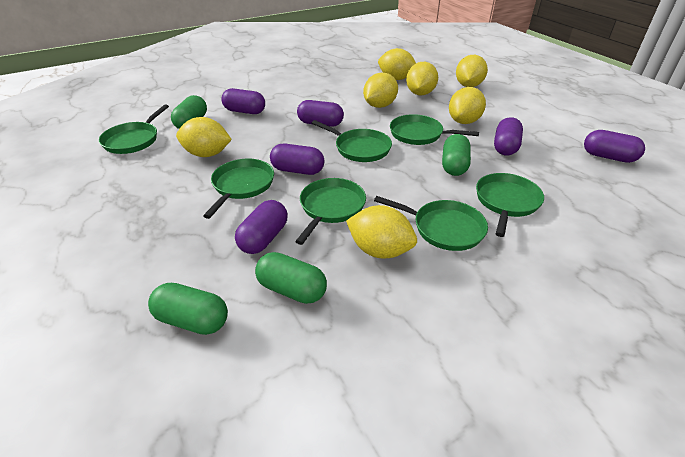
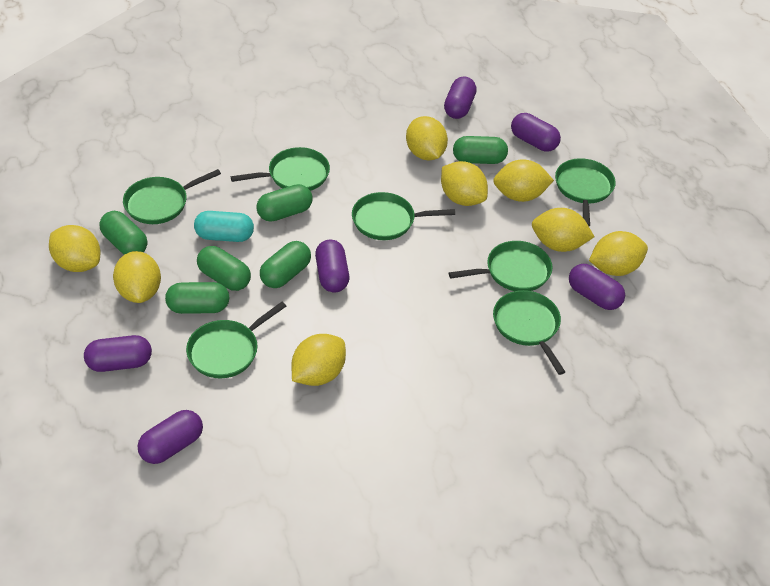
green capsule: [148,283,228,335] [171,95,207,129] [255,252,327,304] [442,134,471,176] = 4 -> [99,211,147,255] [165,282,229,314] [197,246,251,291] [256,184,313,222] [260,241,311,288] [453,136,508,164] = 6
turquoise capsule: none = 0 -> [194,211,254,242] = 1
yellow lemon: [176,117,232,157] [346,205,417,258] [363,72,398,108] [378,48,416,80] [406,62,438,95] [449,87,486,124] [456,55,488,87] = 7 -> [49,225,100,272] [113,251,161,303] [292,334,346,386] [406,116,448,160] [441,161,488,206] [493,159,554,202] [532,208,595,252] [589,231,648,276] = 8

